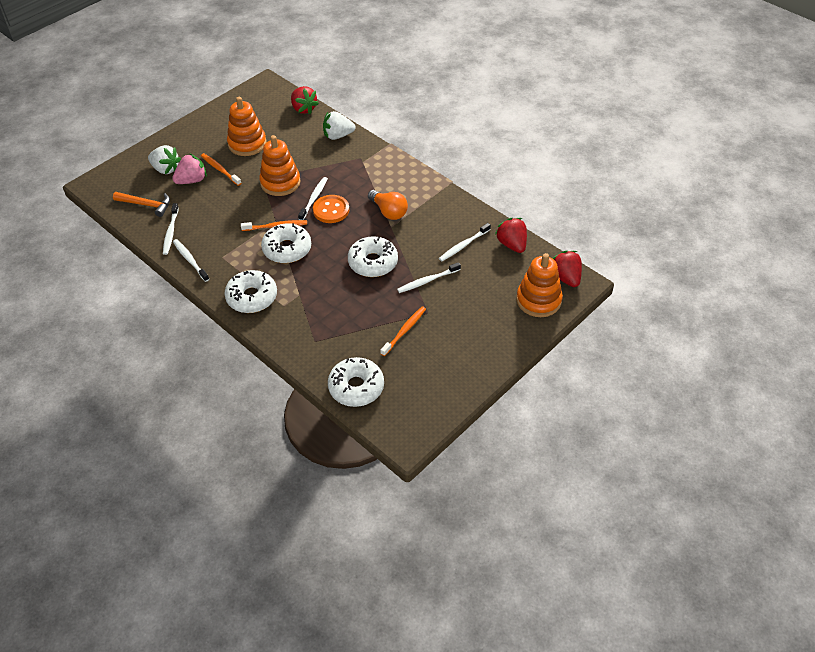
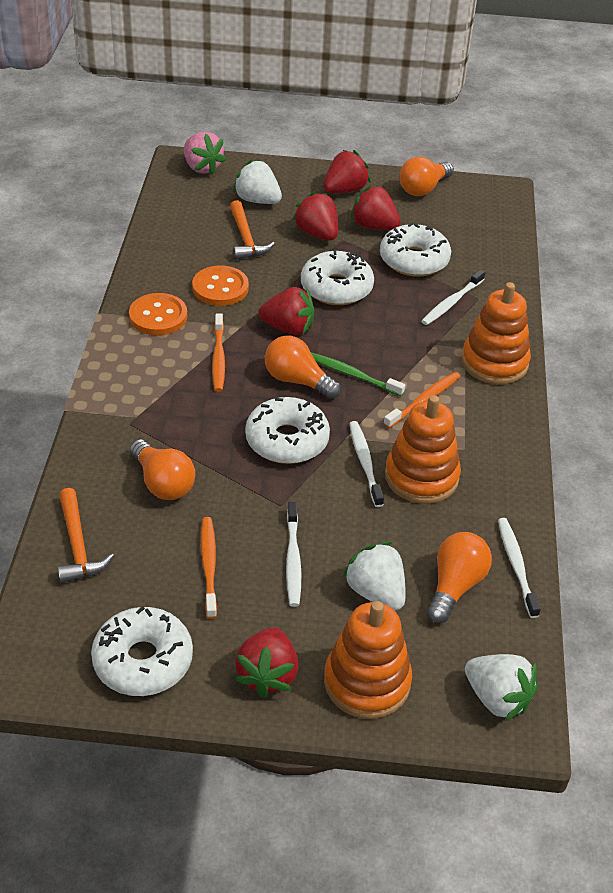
green toothbrush: none = 0 -> [311,352,405,396] = 1
orange button: [313,195,349,223] = 1 -> [129,293,187,335] [192,266,249,306] = 2
orange hammer: [113,192,170,217] = 1 -> [57,488,114,583] [230,200,275,260] = 2
orange light bulb: [368,190,408,220] = 1 -> [130,439,195,500] [265,336,341,399] [399,157,454,196] [427,532,492,623] = 4
red strawberry: [291,86,319,114] [495,218,527,253] [553,251,582,287] = 3 -> [235,627,299,697] [258,287,314,335] [292,191,338,241] [323,150,371,193] [351,185,401,230] = 5
white strawberry: [148,145,181,174] [323,111,355,140] = 2 -> [233,160,282,204] [343,542,406,611] [465,654,538,721] = 3
white toothbrush: [163,203,179,255] [173,239,209,282] [298,177,328,220] [397,262,461,293] [439,223,491,261] = 5 -> [286,502,301,607] [349,421,384,507] [421,269,485,325] [498,518,541,618] = 4

